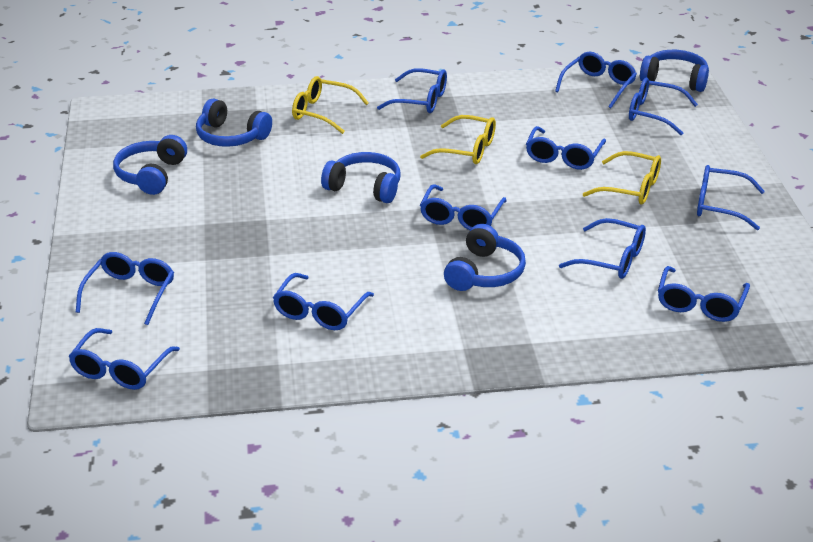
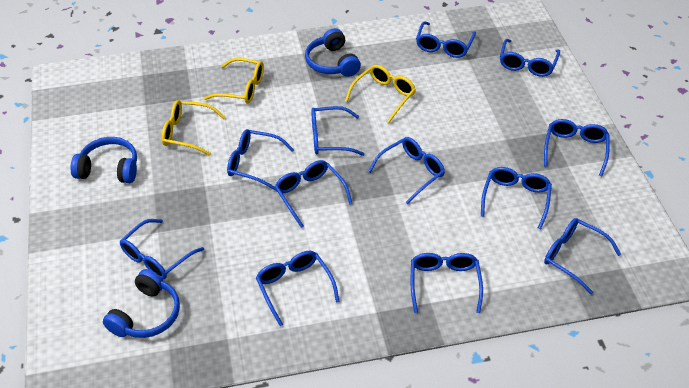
blue glasses: [68,328,180,390] [76,252,174,325] [273,273,374,330] [377,68,447,113] [420,184,506,230] [526,126,606,170] [555,52,637,108] [559,218,646,279] [629,77,698,135] [658,266,750,322] [697,165,765,230] = 11 -> [120,219,204,279] [227,129,294,190] [256,251,340,326] [275,160,353,228] [311,106,364,156] [368,137,445,204] [411,253,483,313] [416,21,476,58] [481,167,552,229] [500,39,560,77] [544,119,610,176] [544,218,621,294] = 12
blue headphones: [113,135,187,195] [196,98,272,147] [321,152,400,203] [444,224,526,291] [640,50,709,92] = 5 -> [70,137,137,183] [103,269,180,338] [305,28,361,77] = 3

